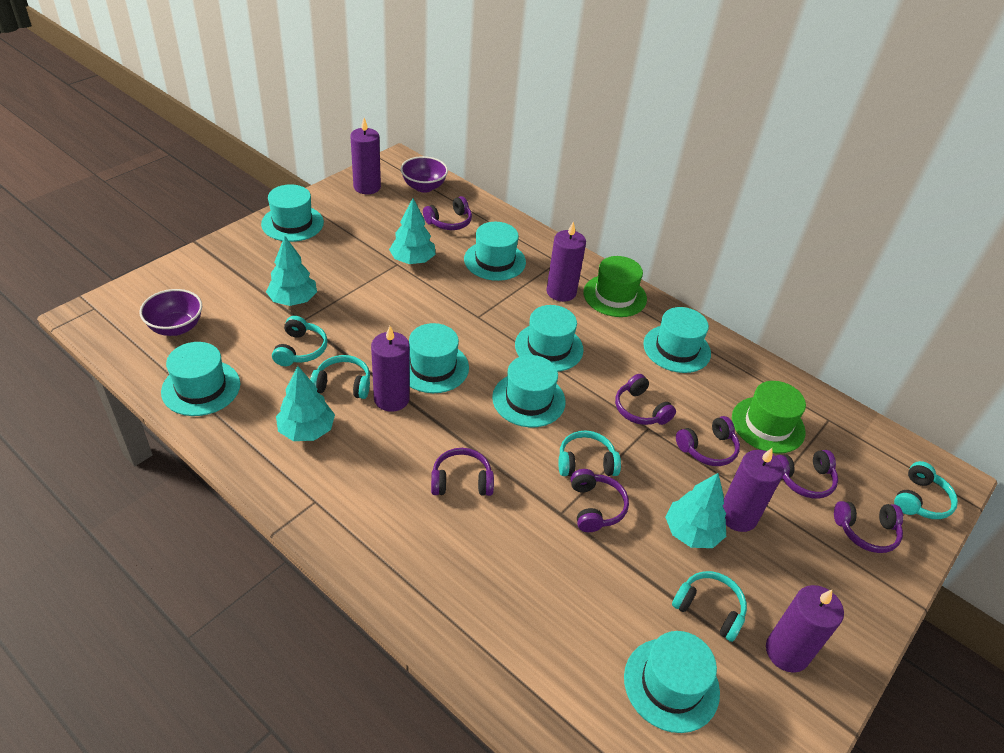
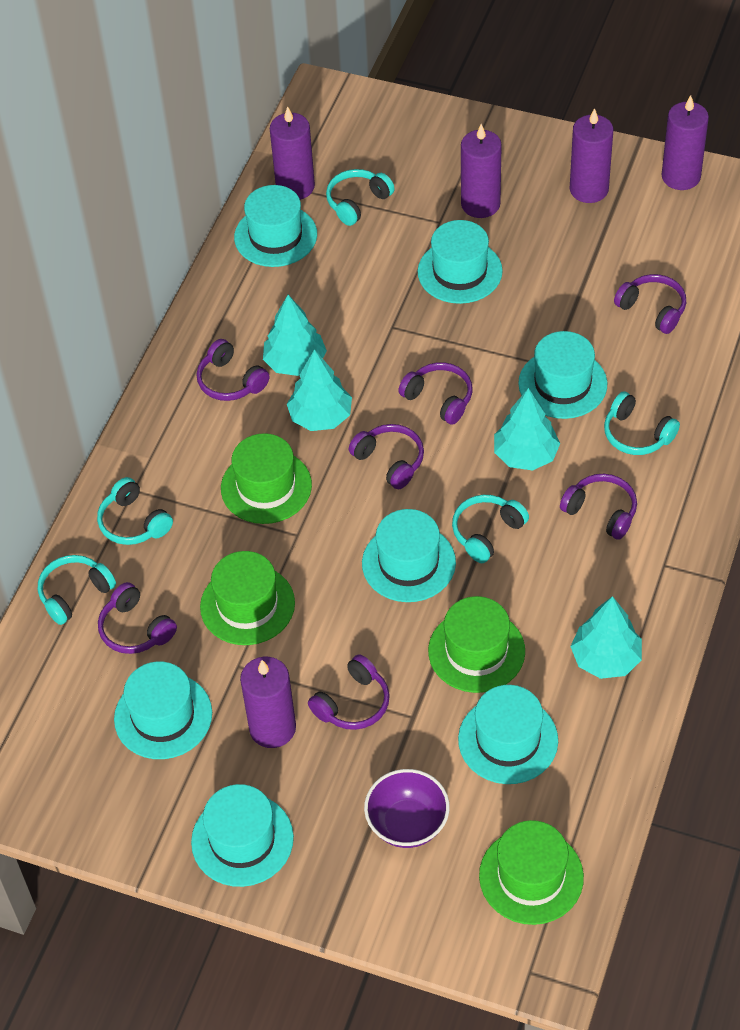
green hat: [583,256,647,317] [732,381,806,453] = 2 -> [200,551,295,645] [221,433,312,524] [428,596,525,693] [479,820,584,925] = 4
purple bowl: [140,289,202,336] [401,156,448,193] = 2 -> [364,769,450,848] = 1
turquoise hat: [161,342,240,416] [261,184,324,242] [409,323,469,393] [464,222,526,281] [492,355,566,427] [515,305,583,372] [624,631,720,733] [643,307,711,373] = 8 -> [114,661,212,759] [191,784,294,887] [234,185,317,267] [362,509,456,602] [418,220,503,304] [458,685,558,784] [518,331,608,419] = 7

